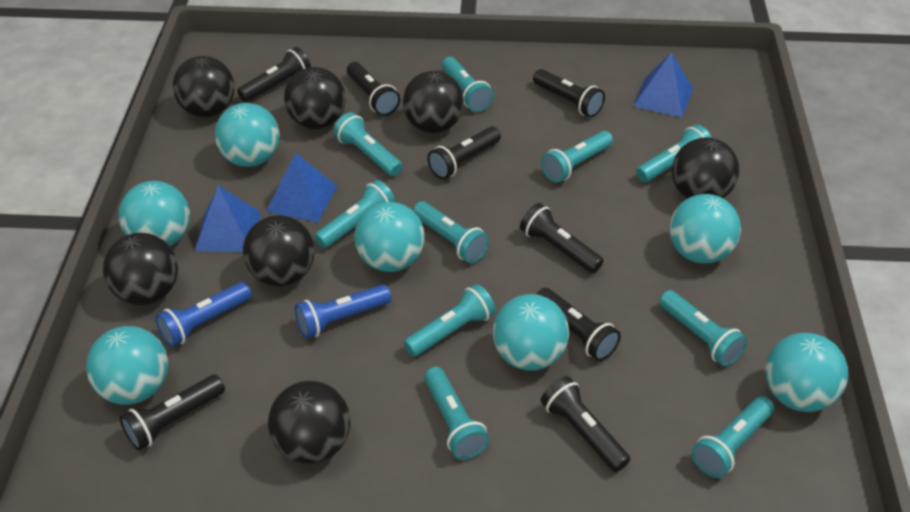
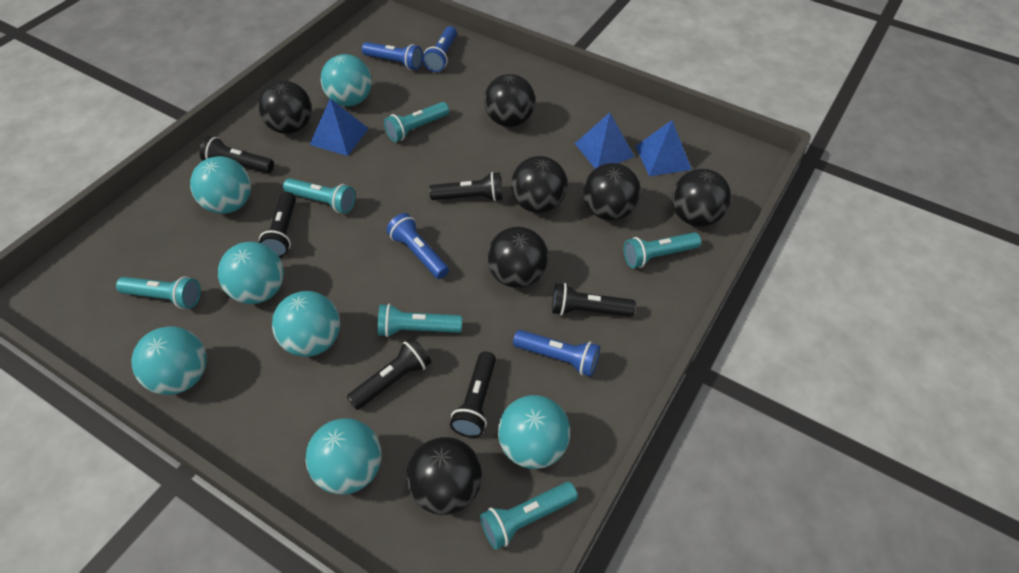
black flashlight: [120,375,225,451] [237,47,311,102] [347,62,400,116] [427,127,501,179] [520,203,604,273] [533,69,605,117] [536,288,621,361] [541,376,630,472] = 8 -> [200,136,274,173] [259,192,296,258] [347,337,431,410] [429,172,503,201] [450,352,496,438] [552,283,636,317] = 6
blue flashlight: [155,282,252,347] [295,284,391,339] = 2 -> [362,42,423,70] [386,213,449,279] [422,26,457,72] [513,330,600,377] = 4
turquoise flashlight: [314,180,396,248] [333,112,403,176] [404,284,496,357] [413,201,490,263] [424,367,490,460] [442,57,494,112] [541,131,613,183] [636,124,712,182] [659,290,747,366] [692,396,774,478] = 10 -> [116,276,201,309] [283,178,356,214] [378,304,462,337] [384,102,449,142] [480,482,578,550] [624,232,701,268] = 6

